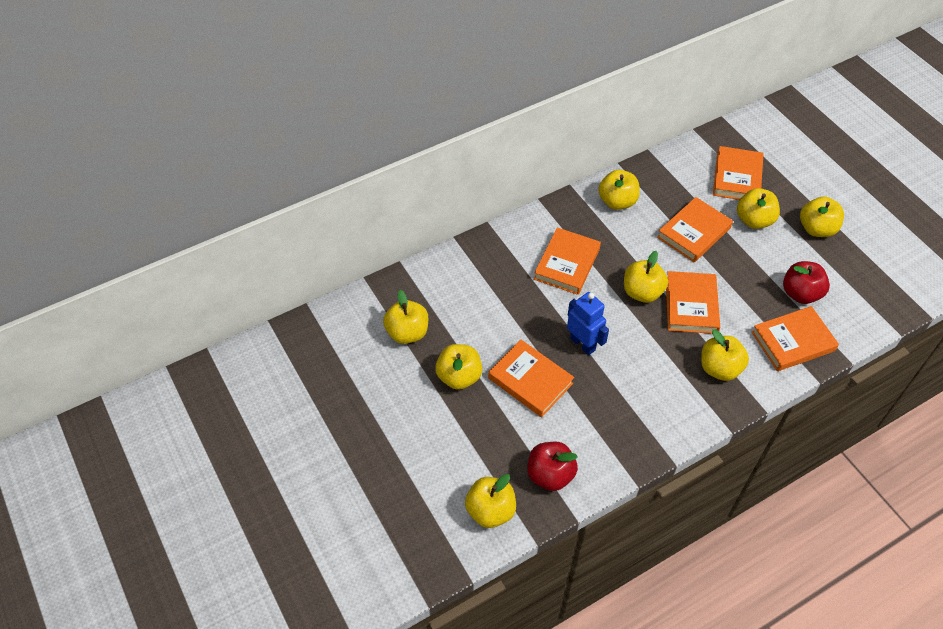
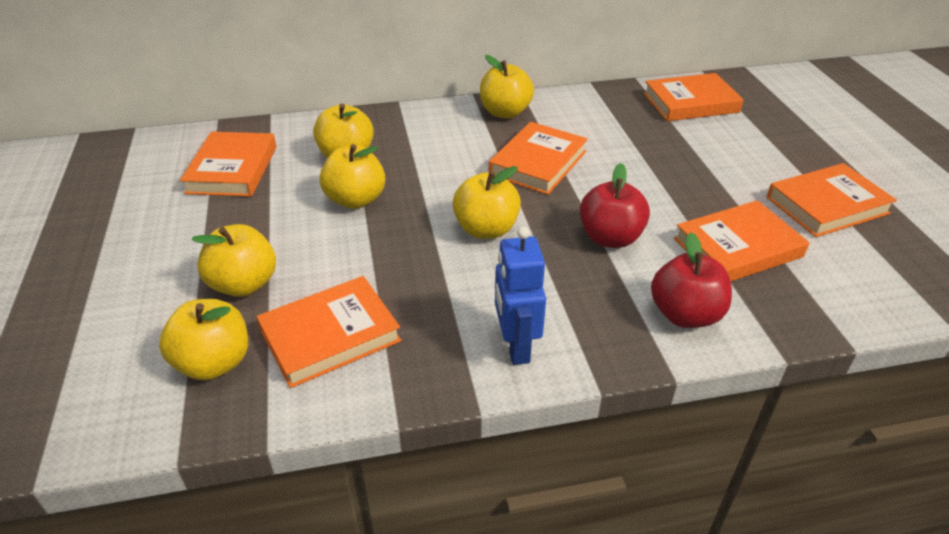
yellow apple: [383,290,428,344] [435,344,482,390] [465,474,516,528] [598,170,640,210] [624,251,668,303] [701,330,749,381] [737,188,780,229] [800,196,844,237] = 8 -> [159,299,248,380] [192,224,276,297] [313,104,374,158] [320,144,385,209] [453,166,521,239] [480,55,534,119] = 6

